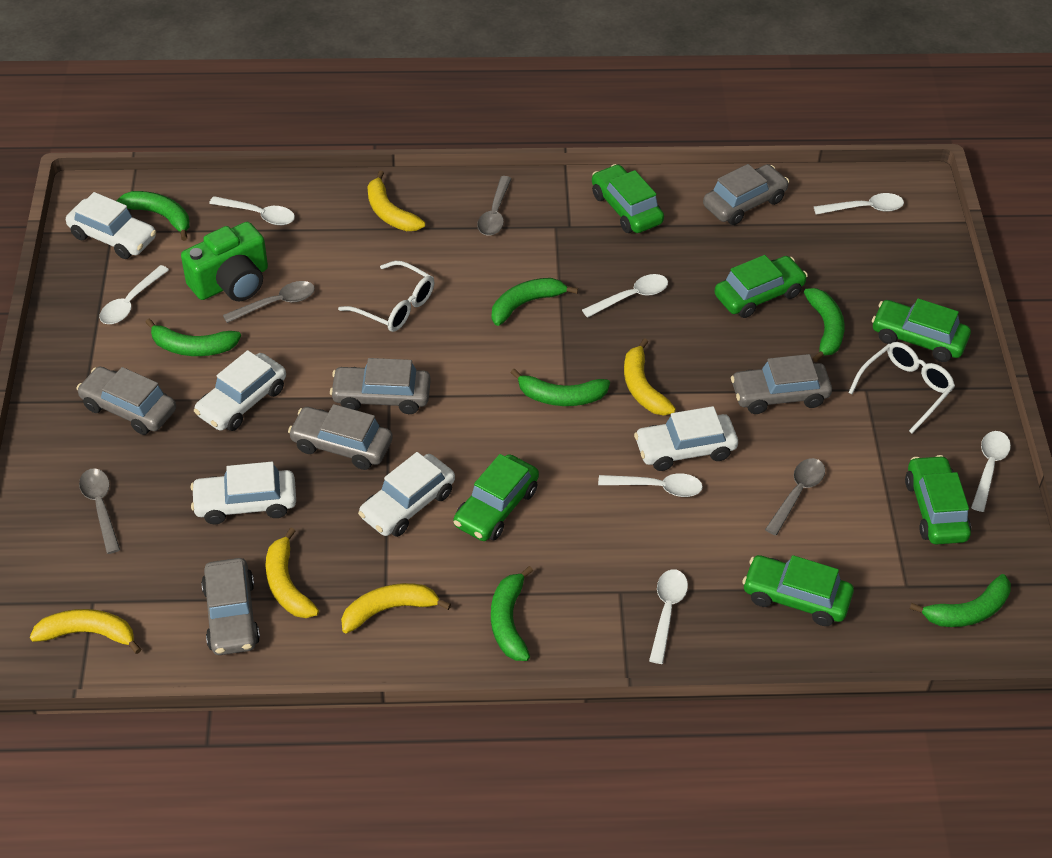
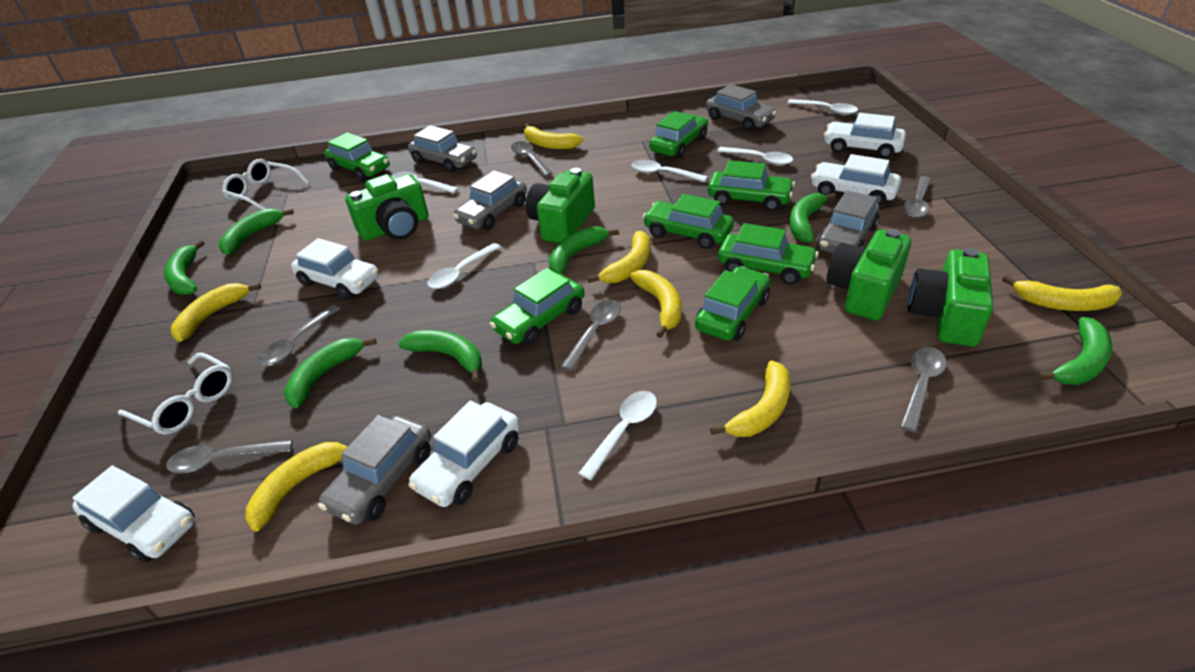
green camera: [181,222,268,301] = 1 -> [345,174,429,241] [526,168,595,243] [827,229,911,320] [908,248,993,347] = 4
green car: [453,454,539,541] [592,164,664,233] [714,255,808,318] [742,555,854,626] [872,298,971,362] [905,455,971,544] = 6 -> [324,133,390,181] [490,268,584,345] [643,194,734,249] [650,111,708,158] [695,266,770,341] [708,160,795,211] [718,223,819,285] = 7
grey car: [76,367,176,435] [201,558,260,655] [288,404,393,470] [330,358,431,414] [703,164,789,225] [731,354,832,414] = 6 -> [318,415,431,525] [408,125,477,173] [453,170,527,230] [706,84,777,131] [817,191,880,253] = 5
grey spoon: [79,468,120,554] [223,281,315,323] [477,176,512,236] [765,458,825,536] = 4 -> [166,440,293,473] [258,305,340,366] [511,141,553,177] [560,299,621,371] [900,347,947,433] [903,176,931,218] = 6
white spoon: [99,265,169,324] [209,196,295,225] [582,274,668,318] [598,473,703,497] [649,569,688,664] [814,193,904,215] [971,431,1011,512] = 7 -> [391,171,459,193] [427,243,501,289] [579,391,657,480] [632,160,708,182] [717,147,793,165] [787,99,858,115] = 6
yellow banana: [30,609,141,654] [265,528,319,618] [341,583,451,634] [368,170,425,231] [624,338,676,416] = 5 -> [171,283,261,342] [245,442,348,532] [524,123,584,149] [587,231,650,283] [630,270,682,338] [710,360,791,437] [1002,275,1122,311] = 7

